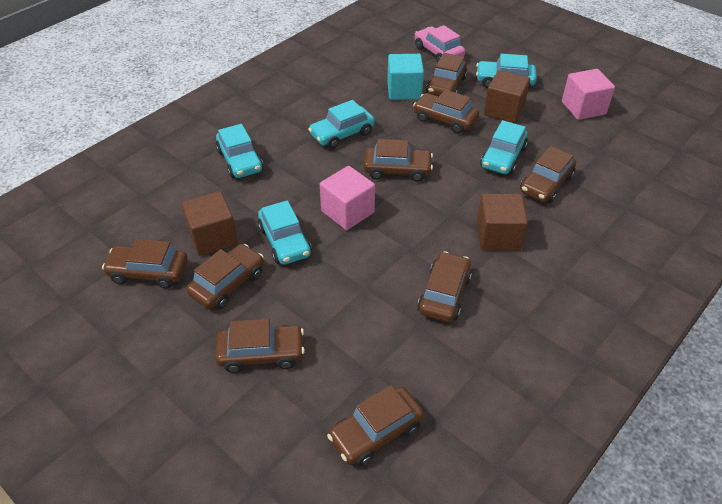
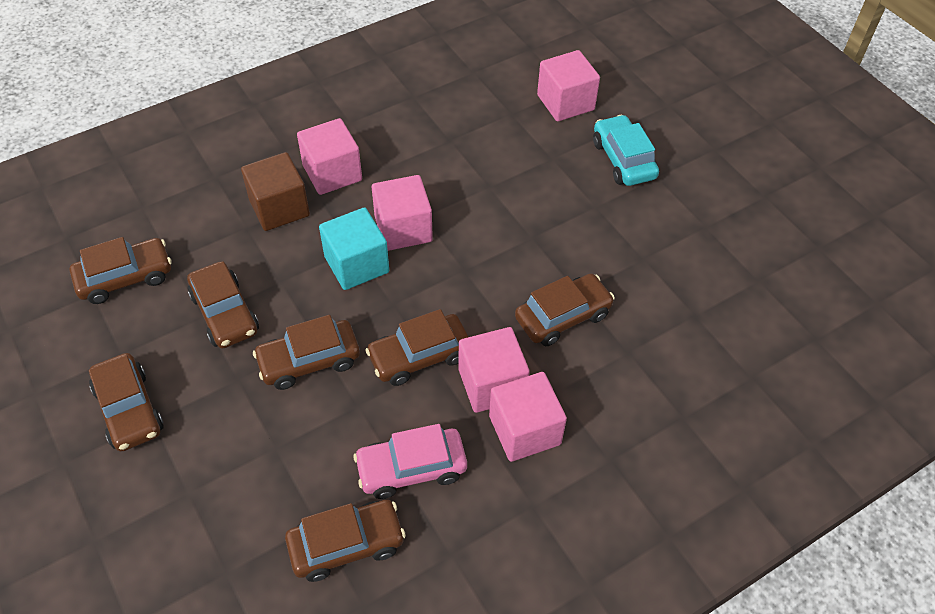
brown car: [102,239,188,288] [186,244,264,310] [215,319,305,373] [327,385,424,466] [363,139,433,182] [413,90,479,134] [417,251,472,322] [426,53,467,96] [520,146,576,203] = 9 -> [70,237,172,304] [89,353,164,452] [187,261,259,348] [253,315,360,390] [285,500,406,582] [366,309,468,386] [515,274,615,346] = 7
brown cube: [182,191,238,256] [477,194,528,250] [484,70,530,123] = 3 -> [241,152,310,231] = 1
pink cube: [320,166,375,230] [562,69,615,120] = 2 -> [297,118,362,195] [372,175,433,251] [458,327,530,413] [489,372,567,462] [537,50,600,122] = 5
turquoise car: [216,124,263,178] [258,200,312,265] [308,100,375,149] [476,54,537,89] [480,120,528,175] = 5 -> [593,115,659,186] = 1

